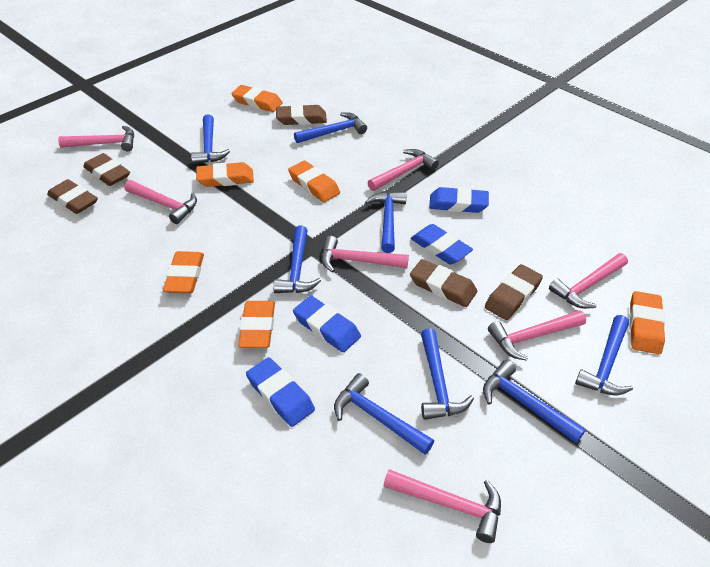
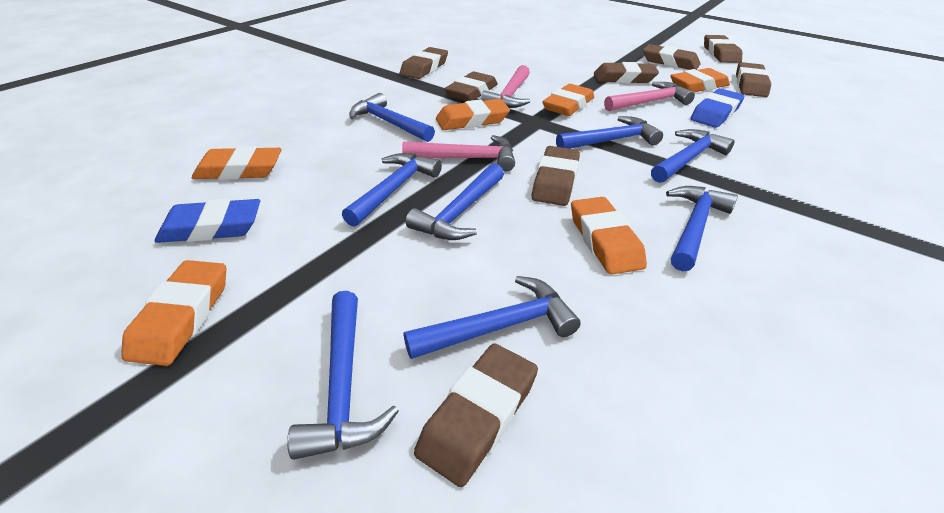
blue eraser: [246,357,315,427] [293,296,361,352] [411,224,473,264] [429,187,489,213] = 4 -> [155,198,260,243] [690,88,744,128] = 2
brown eraser: [47,179,98,214] [83,153,130,186] [276,104,327,125] [410,259,477,307] [485,264,543,320] = 5 -> [400,47,448,79] [414,343,538,487] [444,72,498,101] [532,146,580,206] [594,62,659,83] [643,44,700,70] [704,35,742,63] [736,62,771,97] = 8
pink hammer: [58,126,134,151] [125,180,197,224] [321,236,409,273] [367,149,439,191] [383,469,501,543] [488,310,586,361] [549,253,628,309] = 7 -> [402,135,515,171] [481,65,530,108] [604,82,695,111] = 3

